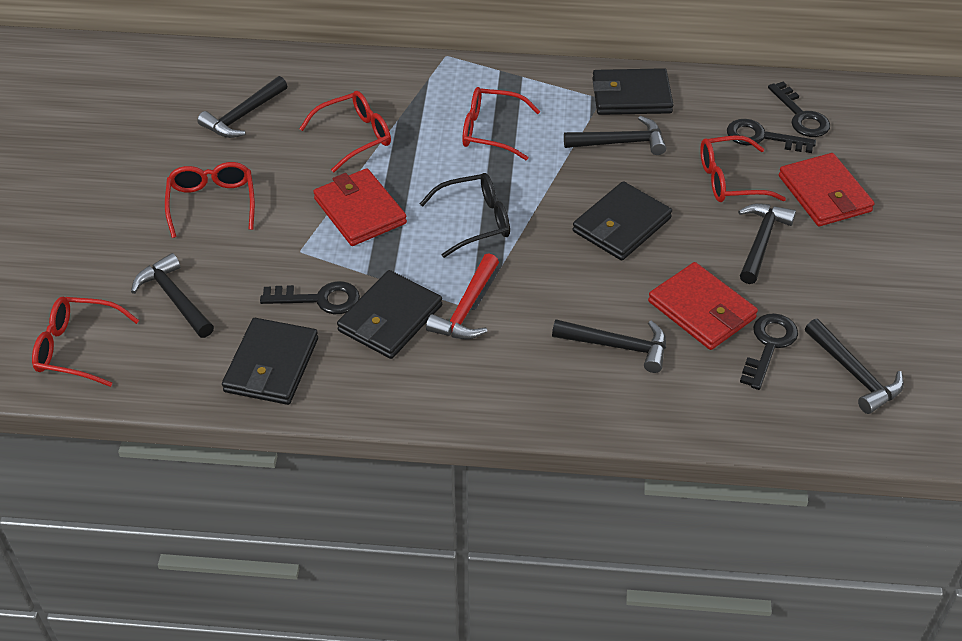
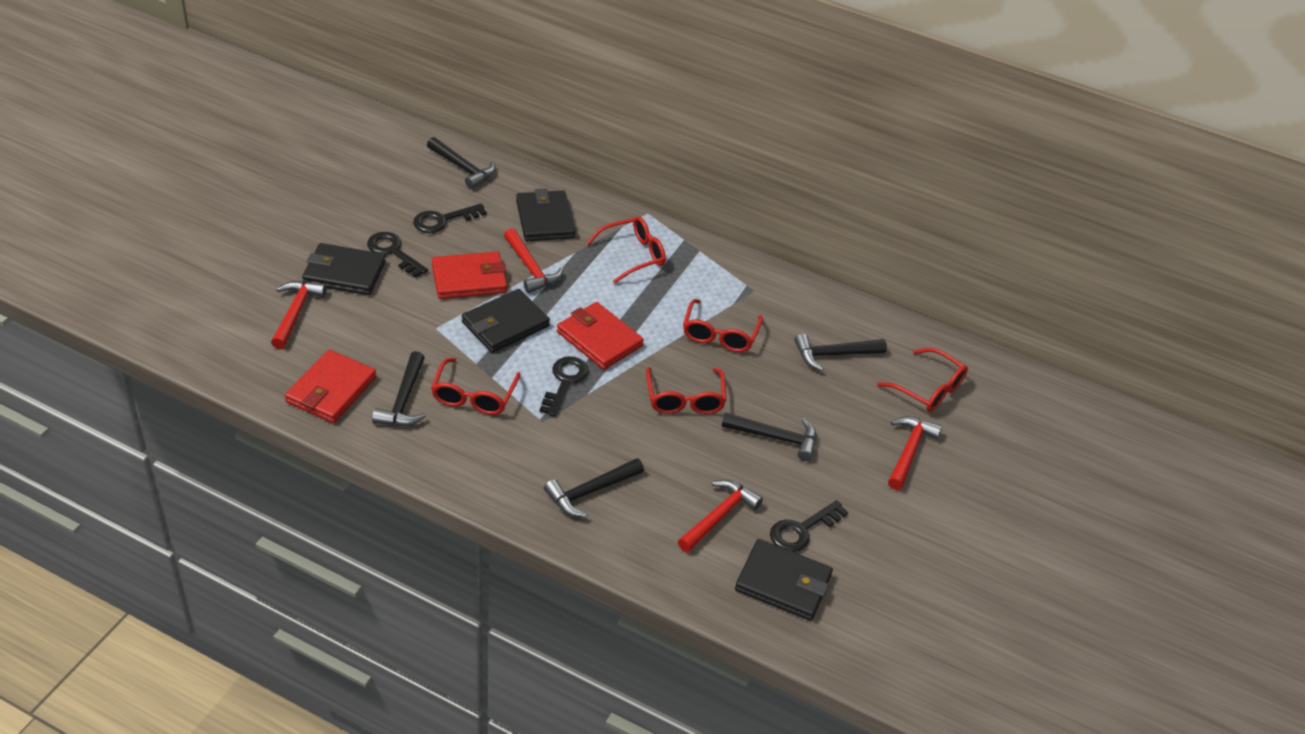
black glasses: [420,173,510,258] = 1 -> none = 0
black hammer: [131,253,214,338] [197,76,287,138] [552,319,666,373] [564,116,666,155] [738,203,796,284] [805,318,904,414] = 6 -> [372,351,426,426] [427,137,496,189] [544,458,644,517] [722,412,816,461] [794,334,887,371] = 5
red hammer: [426,253,499,339] = 1 -> [271,281,327,349] [504,228,563,293] [678,479,763,553] [888,416,942,490] = 4

